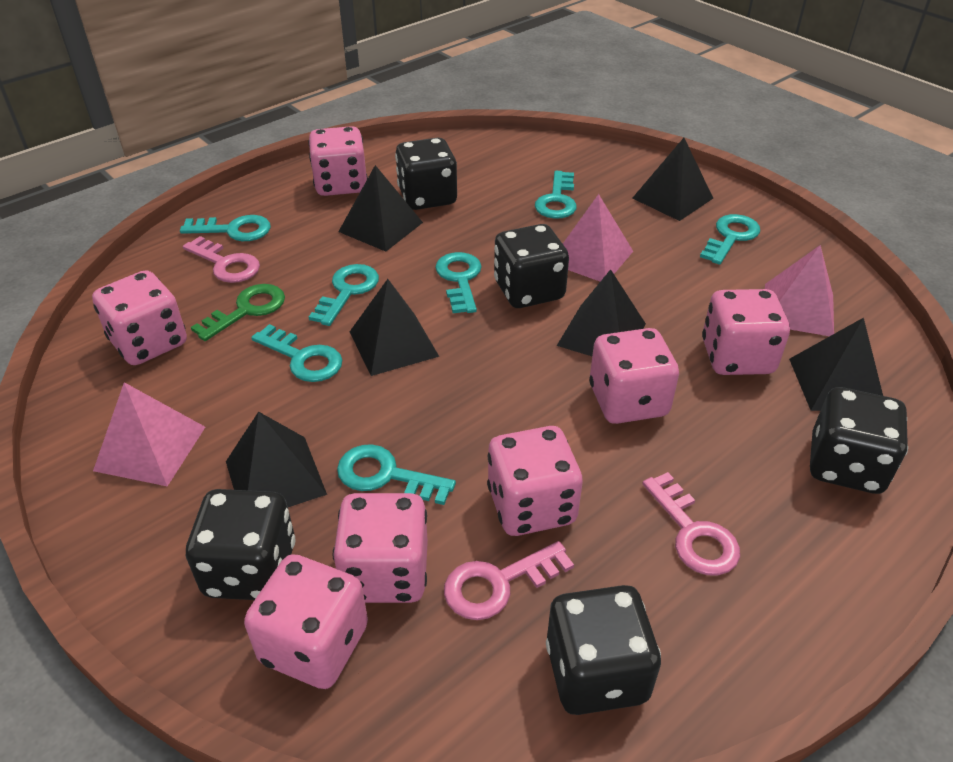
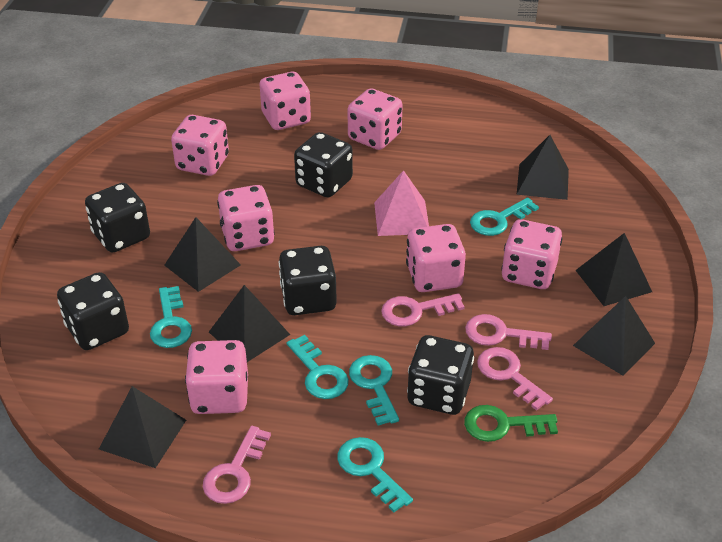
pink key: [183,236,260,283] [444,541,574,620] [642,472,740,575] = 3 -> [203,426,271,504] [381,293,465,327] [465,314,552,350] [477,347,553,411] = 4
pink pyramid: [93,382,205,486] [563,194,633,281] [765,245,834,336] = 3 -> [374,170,429,236] = 1
turquoise key: [180,215,271,241] [251,324,342,382] [309,264,379,326] [337,444,456,505] [435,252,482,313] [535,171,577,219] [700,214,760,265] = 7 -> [150,286,192,348] [287,335,349,399] [337,437,413,512] [349,355,399,426] [470,197,539,236] = 5

